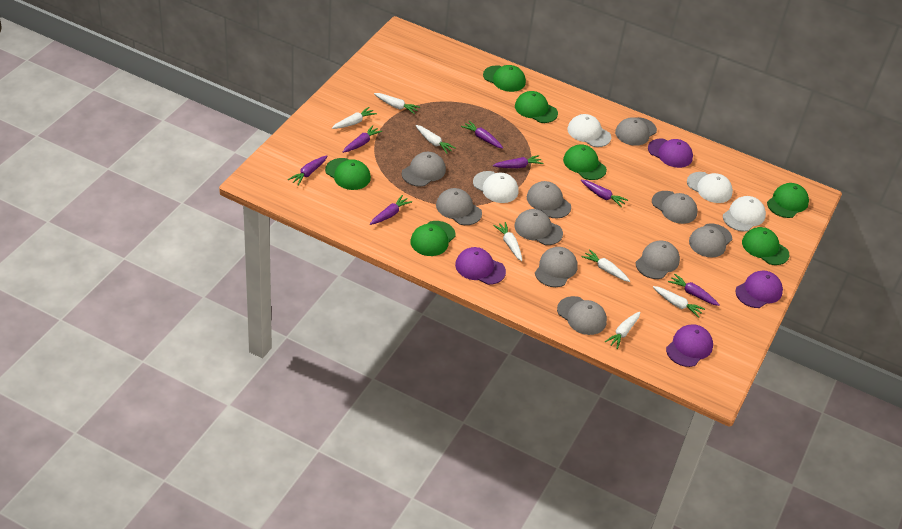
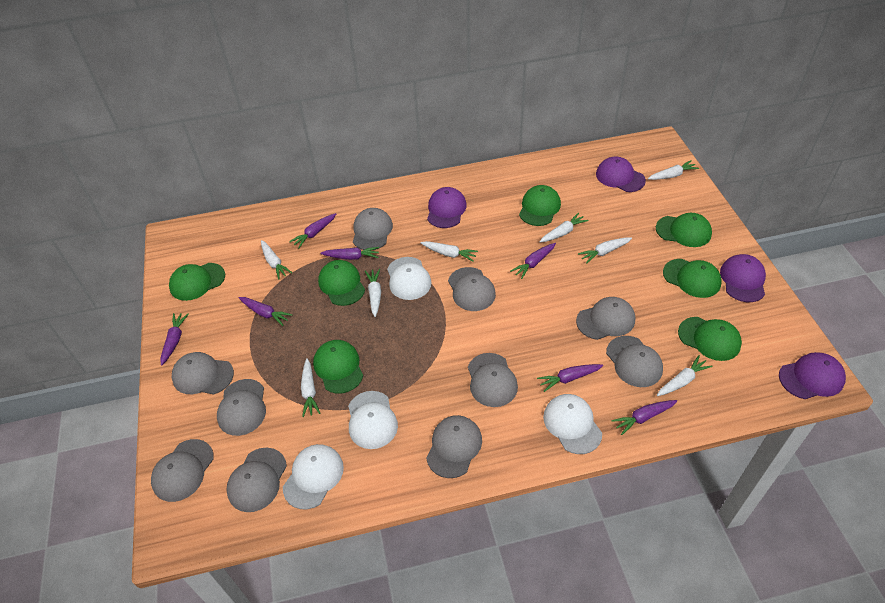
white carrot: [332,107,377,129] [374,93,420,114] [415,125,456,154] [493,222,522,261] [582,249,630,282] [605,312,640,349] [653,286,705,318] = 7 -> [261,240,292,280] [301,358,320,417] [365,269,381,317] [421,241,478,262] [539,212,589,242] [578,237,632,264] [648,160,699,180] [657,355,713,396] = 8

